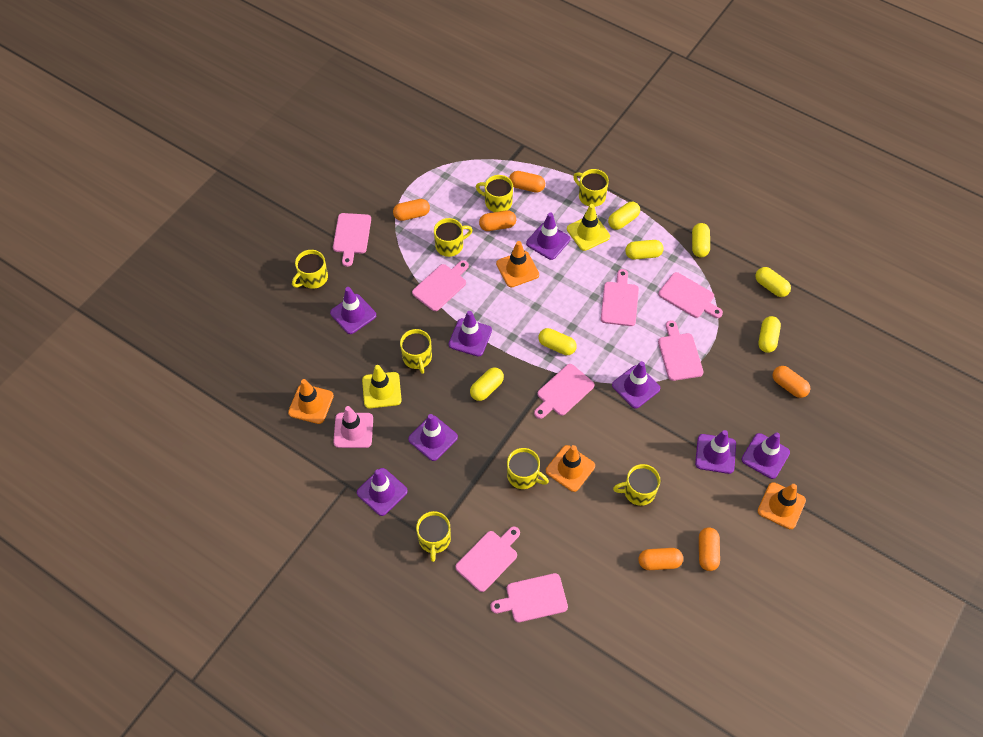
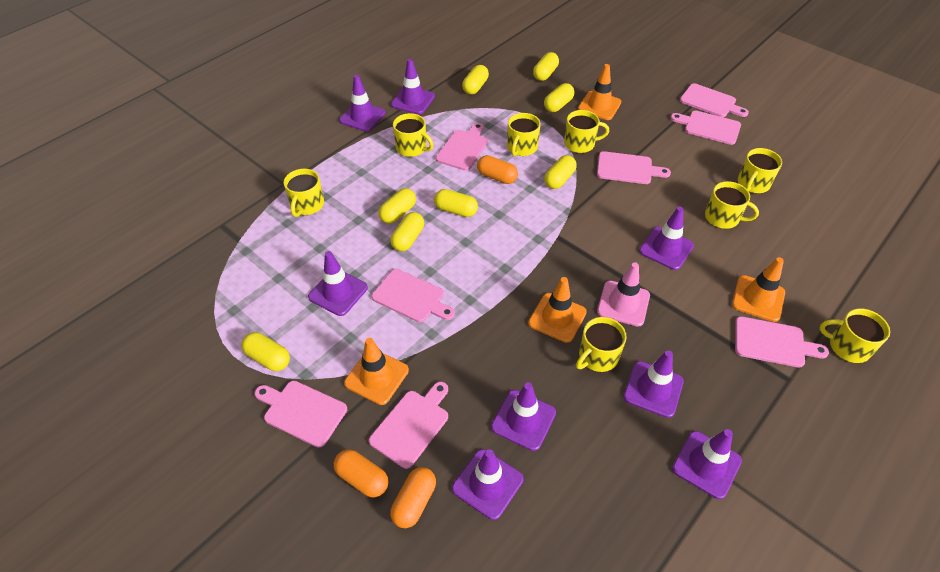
orange capsule: [393,199,430,221] [479,210,516,231] [509,171,545,193] [639,548,683,570] [699,527,720,571] [773,366,810,398] = 6 -> [334,449,388,497] [390,467,436,528] [477,155,518,184] = 3
yellow capsule: [470,367,504,401] [539,328,577,355] [608,202,640,230] [625,240,664,259] [692,223,710,258] [755,267,791,297] [758,316,781,353] = 7 -> [242,332,290,371] [379,188,416,224] [390,212,424,251] [434,189,478,217] [462,65,489,94] [533,52,559,81] [544,83,575,112] [544,155,577,189] = 8
yellow traffic cone: [362,365,402,408] [567,204,610,251] = 2 -> none = 0

